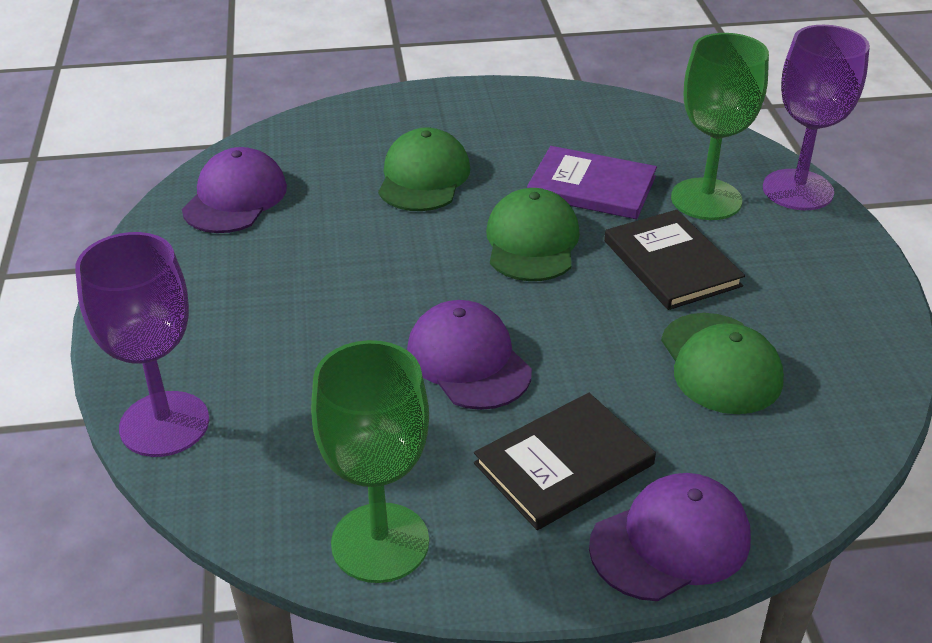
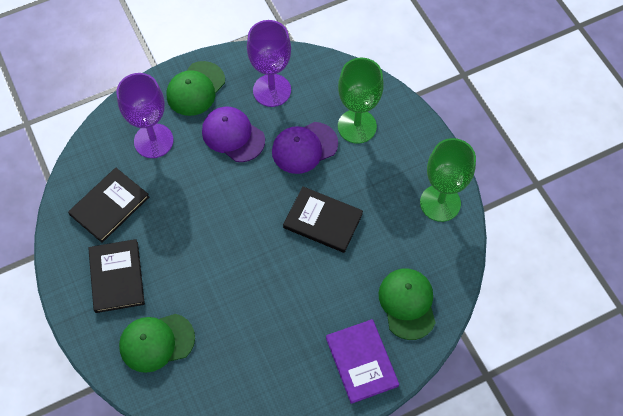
black book: [474,393,656,530] [604,210,745,310] = 2 -> [68,168,149,243] [88,239,145,313] [283,186,363,253] = 3
purple cap: [182,147,287,233] [407,300,532,410] [589,473,751,601] = 3 -> [202,107,265,162] [272,122,338,174] = 2

